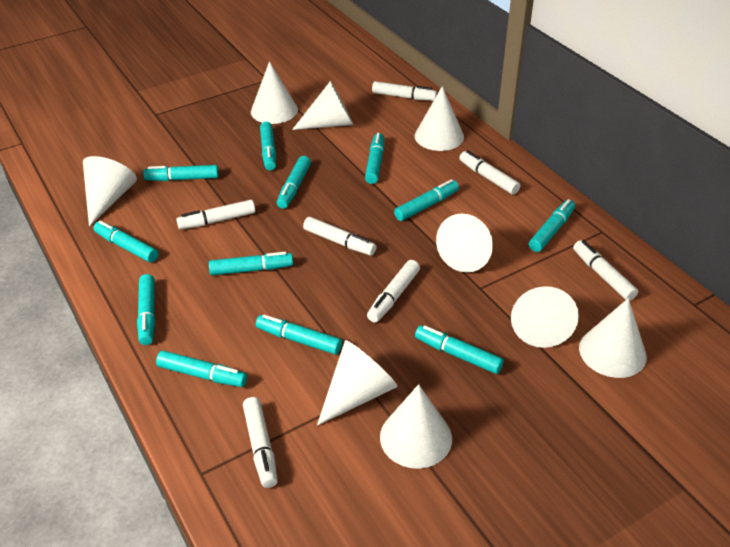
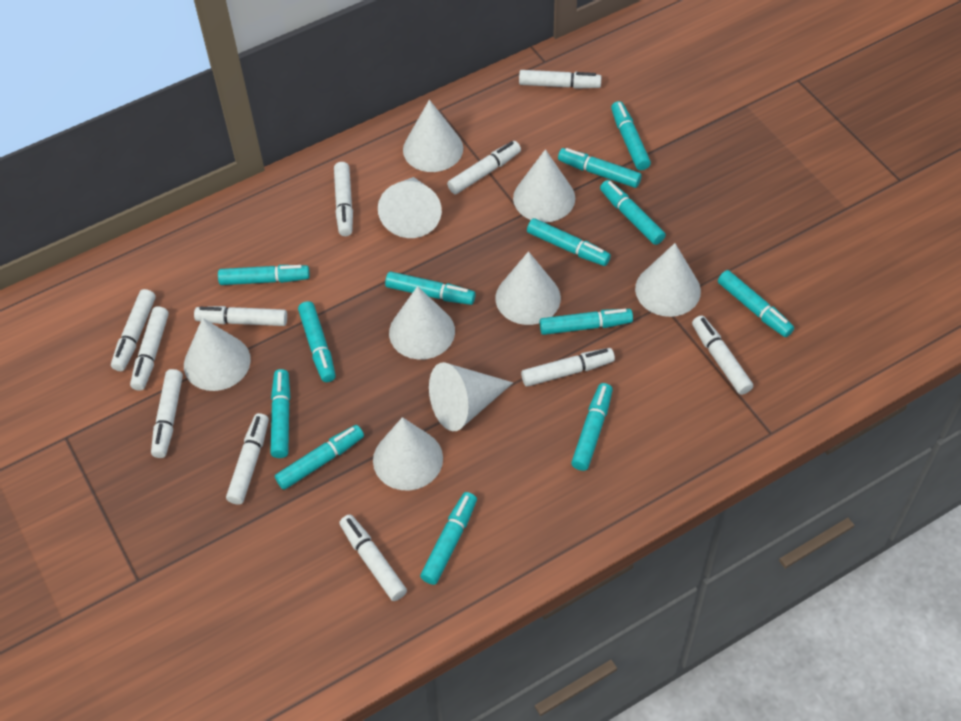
turquoise marker: [93,221,158,263] [137,274,155,345] [143,165,219,181] [156,351,247,387] [209,252,293,276] [256,315,342,355] [260,122,276,171] [277,156,311,209] [365,133,384,184] [394,179,459,221] [415,325,504,374] [529,199,575,252] = 12 -> [218,265,310,285] [270,369,290,458] [275,425,364,490] [298,301,336,382] [385,271,476,305] [420,492,477,585] [527,218,611,266] [540,309,633,335] [558,148,642,188] [571,383,613,471] [600,180,666,245] [611,101,651,170] [718,270,794,337] = 13
white marker: [176,200,255,229] [243,397,278,488] [303,217,377,255] [367,260,420,323] [372,81,437,101] [459,150,520,195] [573,240,638,301] = 7 -> [111,289,156,371] [130,306,169,391] [151,369,183,458] [194,306,287,326] [226,413,269,505] [334,162,353,236] [340,514,407,601] [447,141,521,194] [519,70,602,89] [521,348,615,387] [692,315,753,395] = 11

